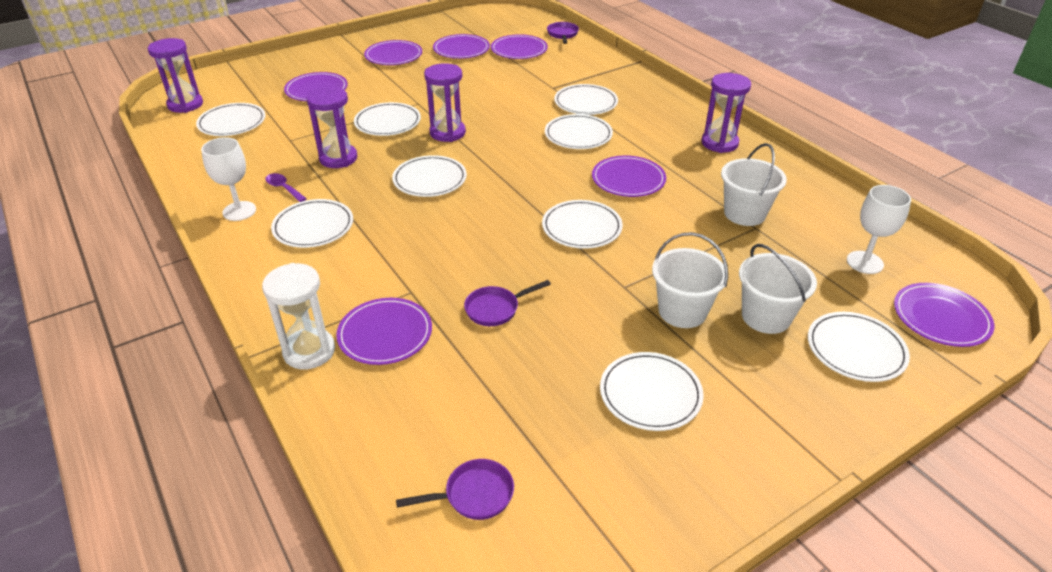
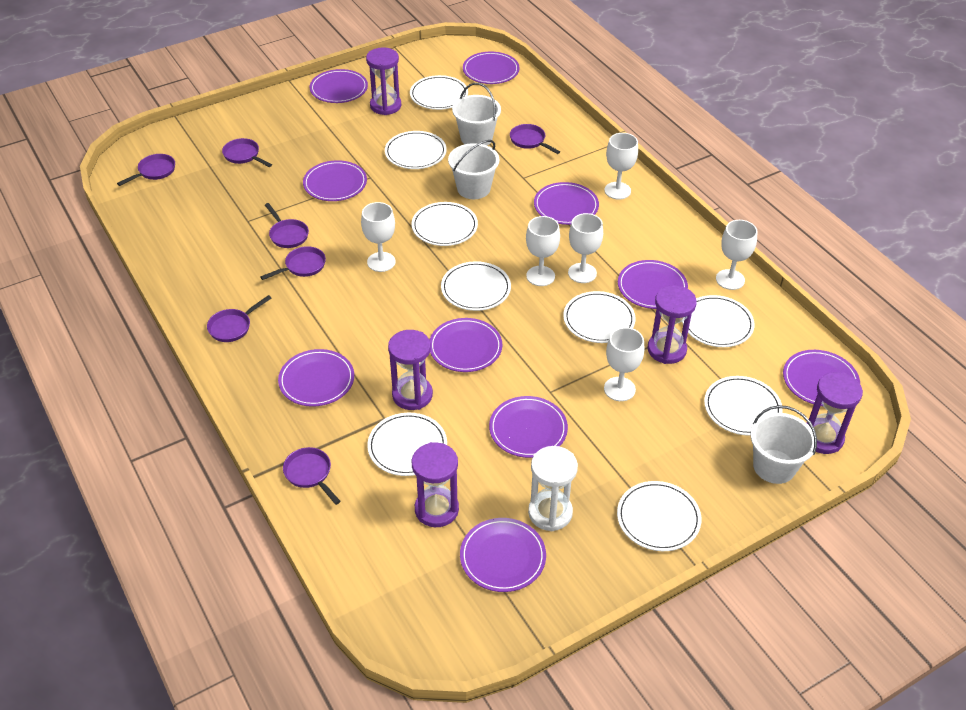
purple hourglass: [148,38,203,113] [307,87,357,168] [424,63,466,142] [701,73,751,153] = 4 -> [366,47,401,115] [388,330,433,410] [412,442,459,527] [648,285,697,364] [806,372,863,454] = 5
purple pan: [396,459,514,520] [464,280,551,326] [547,22,579,44] = 3 -> [117,154,175,186] [207,295,272,342] [222,138,272,167] [260,246,326,280] [265,203,309,248] [283,447,340,505] [510,124,560,154] = 7
purple plate: [284,72,348,101] [336,298,432,365] [364,40,422,65] [433,34,490,59] [491,34,548,59] [592,155,666,197] [894,283,994,347] = 7 -> [278,349,354,407] [303,160,367,201] [310,69,368,103] [430,318,502,372] [460,518,546,592] [463,51,520,84] [489,396,568,458] [534,182,599,225] [618,260,688,309] [783,350,860,406] = 10
purple spoon: [265,173,307,202] = 1 -> none = 0
white goblet: [201,137,256,221] [847,185,911,274] = 2 -> [361,202,396,272] [526,216,560,286] [568,213,603,283] [604,133,638,199] [604,327,644,401] [716,220,757,290] = 6

